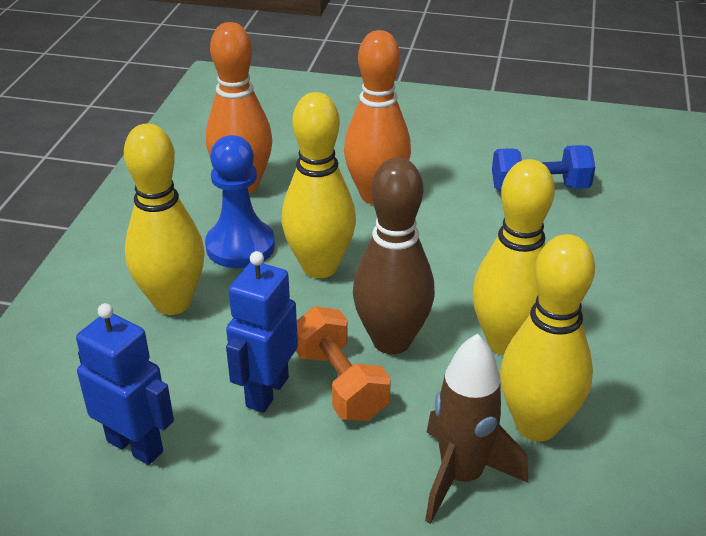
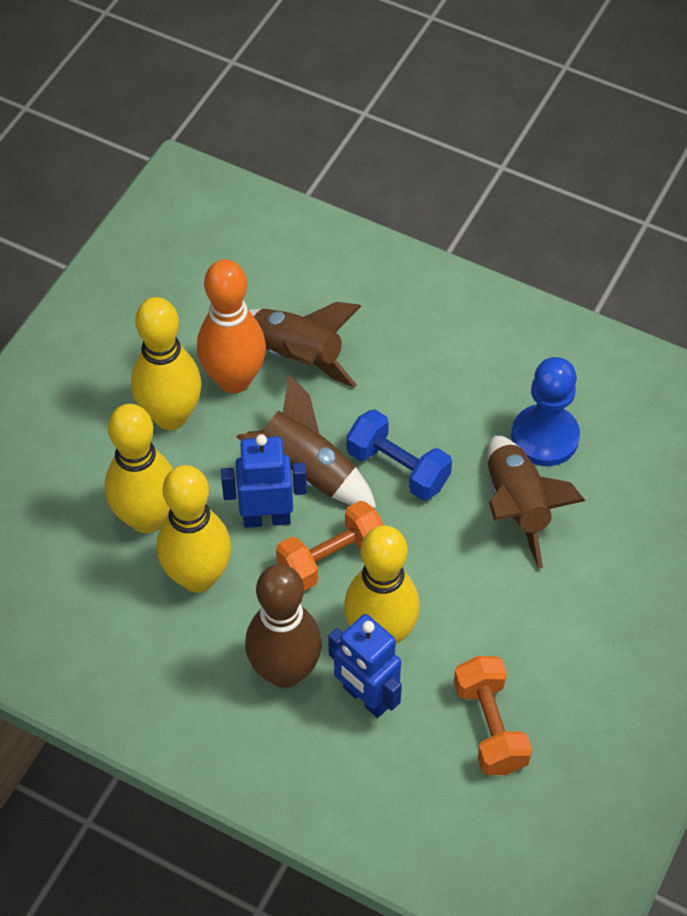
brown rocket: [425,333,528,524] = 1 -> [236,374,376,508] [249,302,361,388] [488,435,585,569] = 3
orange bowling pin: [206,22,272,194] [344,30,411,204] = 2 -> [197,259,266,394] = 1
orange dumbbell: [296,306,391,421] = 1 -> [276,501,383,591] [454,656,532,775] = 2

